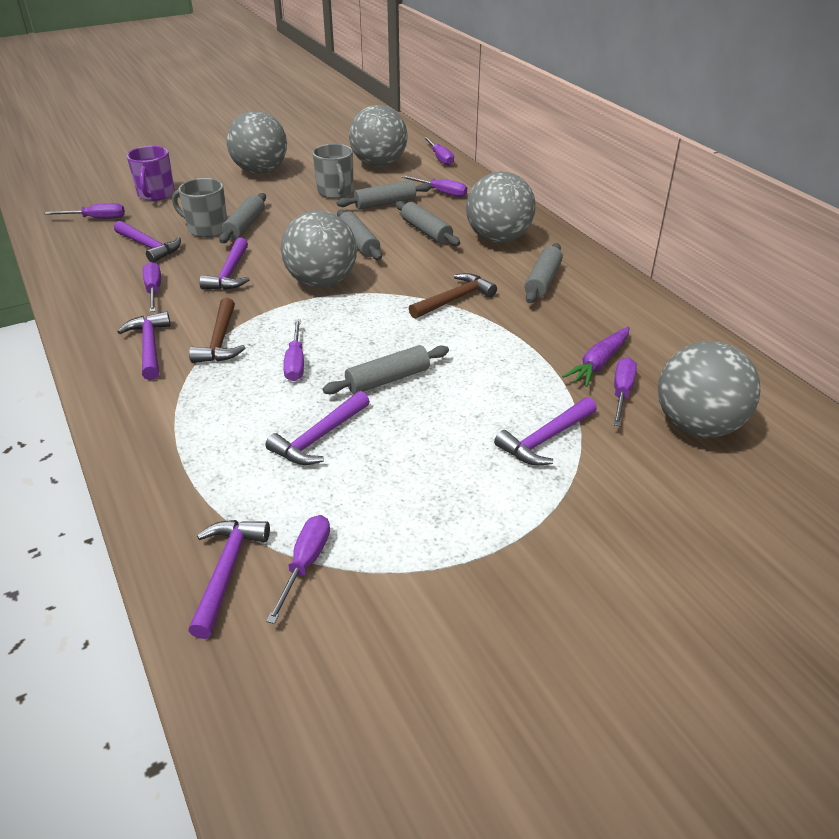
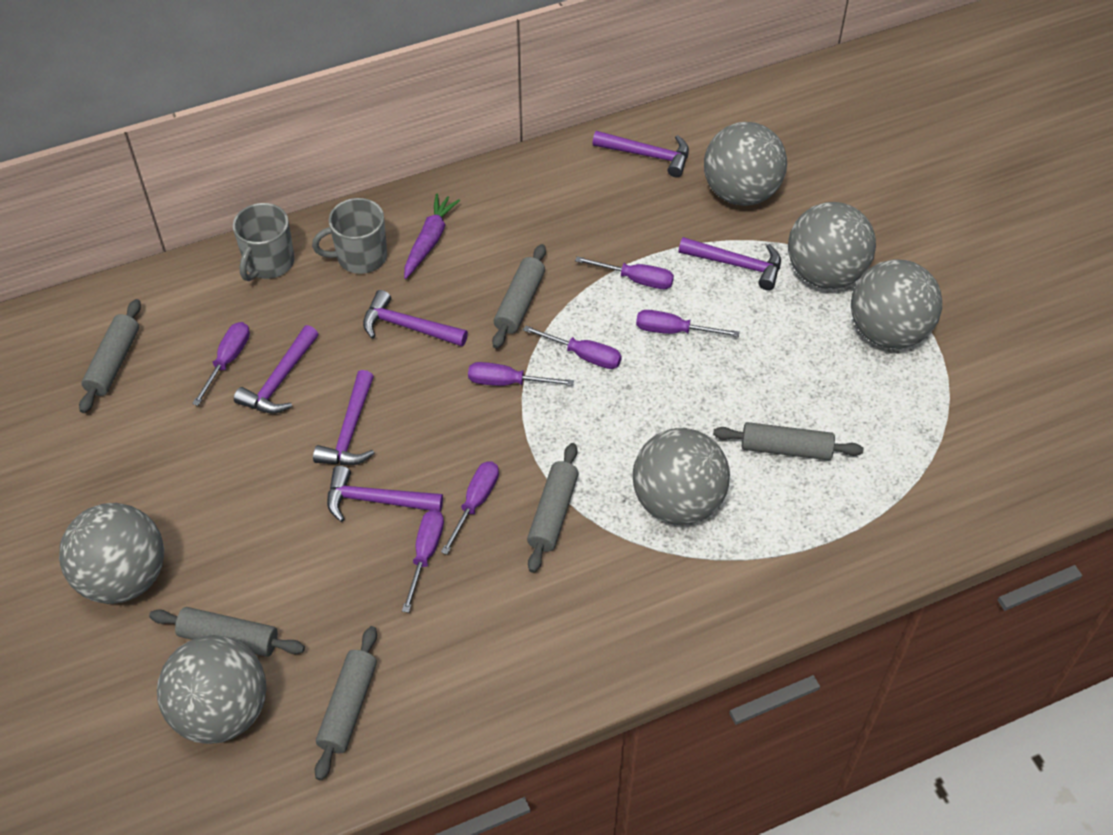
brown hammer: [189,298,245,363] [409,273,497,319] = 2 -> none = 0
grey ball: [227,111,287,174] [281,210,357,288] [349,105,408,167] [466,171,536,243] [658,341,761,438] = 5 -> [59,503,164,604] [157,635,266,744] [633,428,730,525] [704,122,787,206] [788,202,876,289] [851,259,942,349] = 6
purple mug: [127,146,175,201] = 1 -> none = 0

